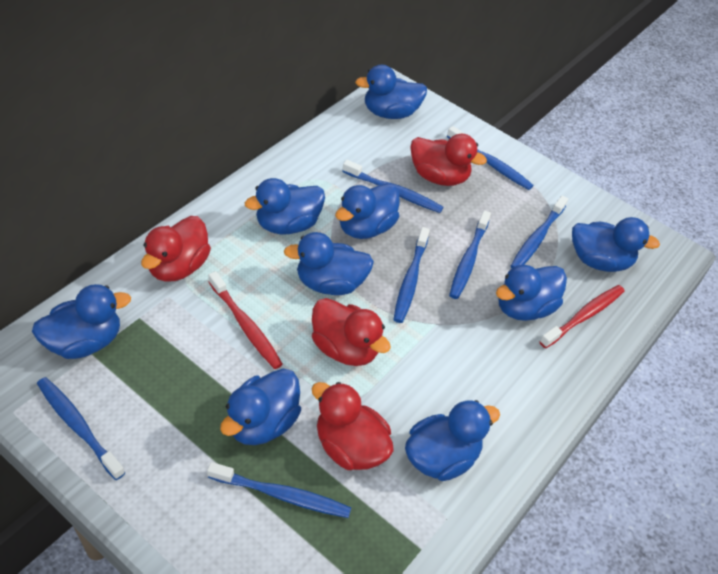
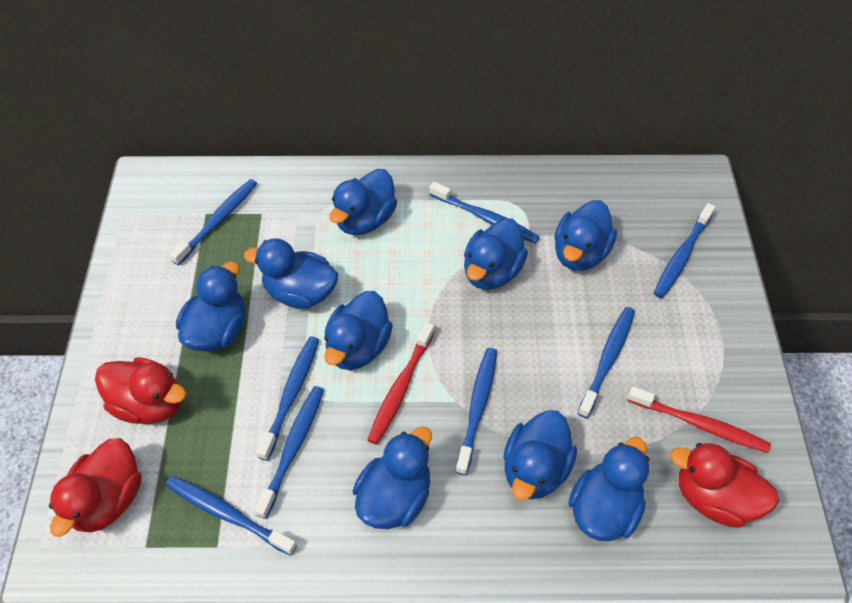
blue toothbrush: [37,377,125,480] [207,462,351,518] [342,160,443,213] [393,227,430,323] [447,126,533,190] [449,210,491,299] [511,196,568,268] = 7 -> [166,476,297,556] [169,179,257,265] [254,386,324,519] [256,336,319,461] [430,182,540,244] [455,348,497,475] [578,307,635,418] [654,203,715,298] = 8
red duck: [141,216,211,282] [311,382,394,470] [312,298,391,366] [410,134,487,186] = 4 -> [49,438,142,537] [95,357,186,424] [670,443,779,528] = 3

